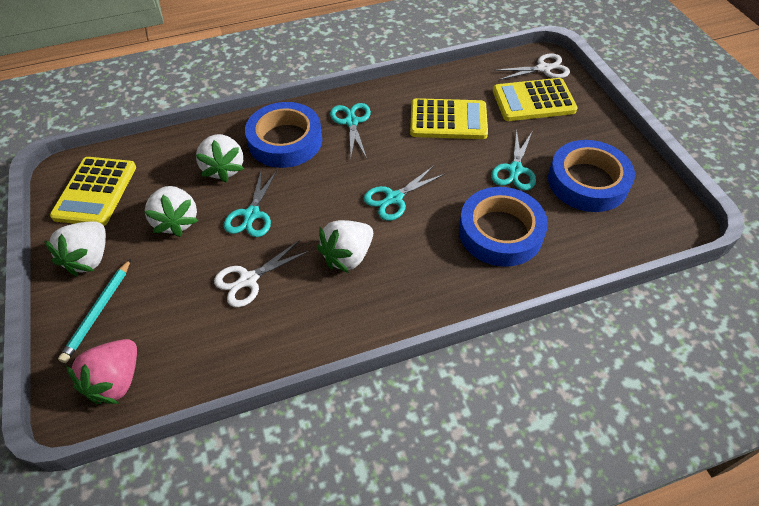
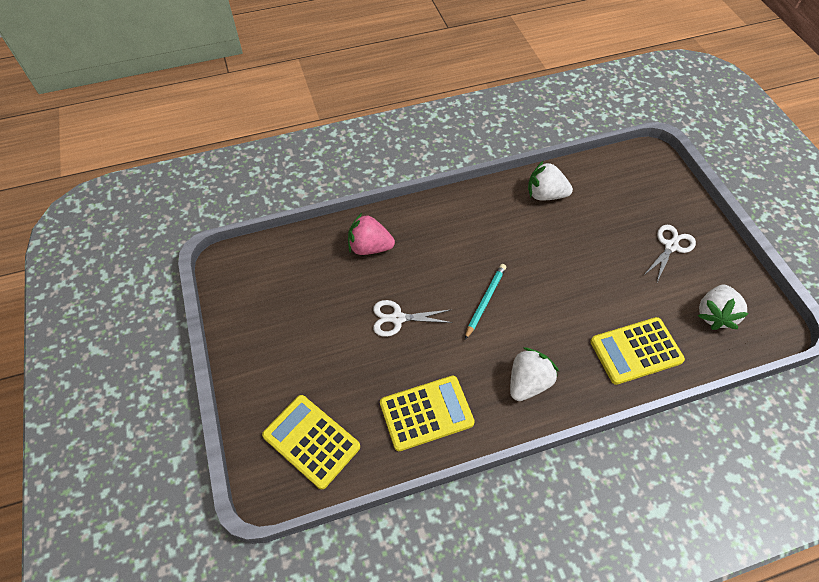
blue tape: [245,102,322,168] [459,187,548,267] [548,140,635,212] = 3 -> none = 0
turquoise scissors: [224,169,277,237] [330,103,371,158] [363,166,445,221] [491,129,536,190] = 4 -> none = 0
white strawberry: [44,222,106,276] [144,186,198,237] [196,134,244,183] [317,220,373,273] = 4 -> [510,347,559,401] [528,161,573,201] [698,285,749,330] = 3

